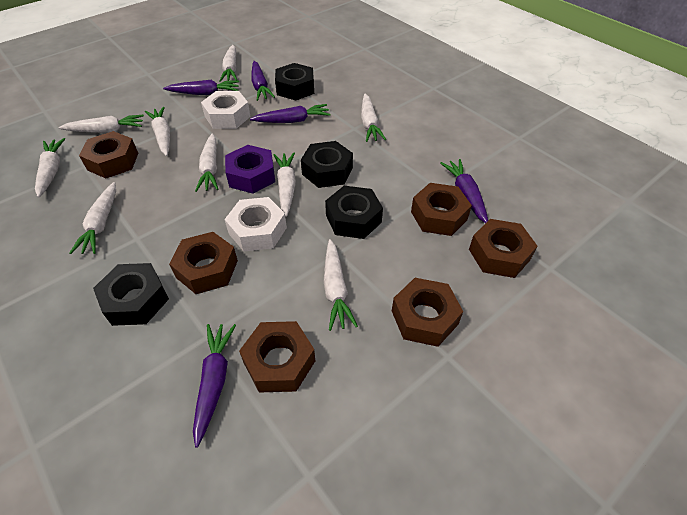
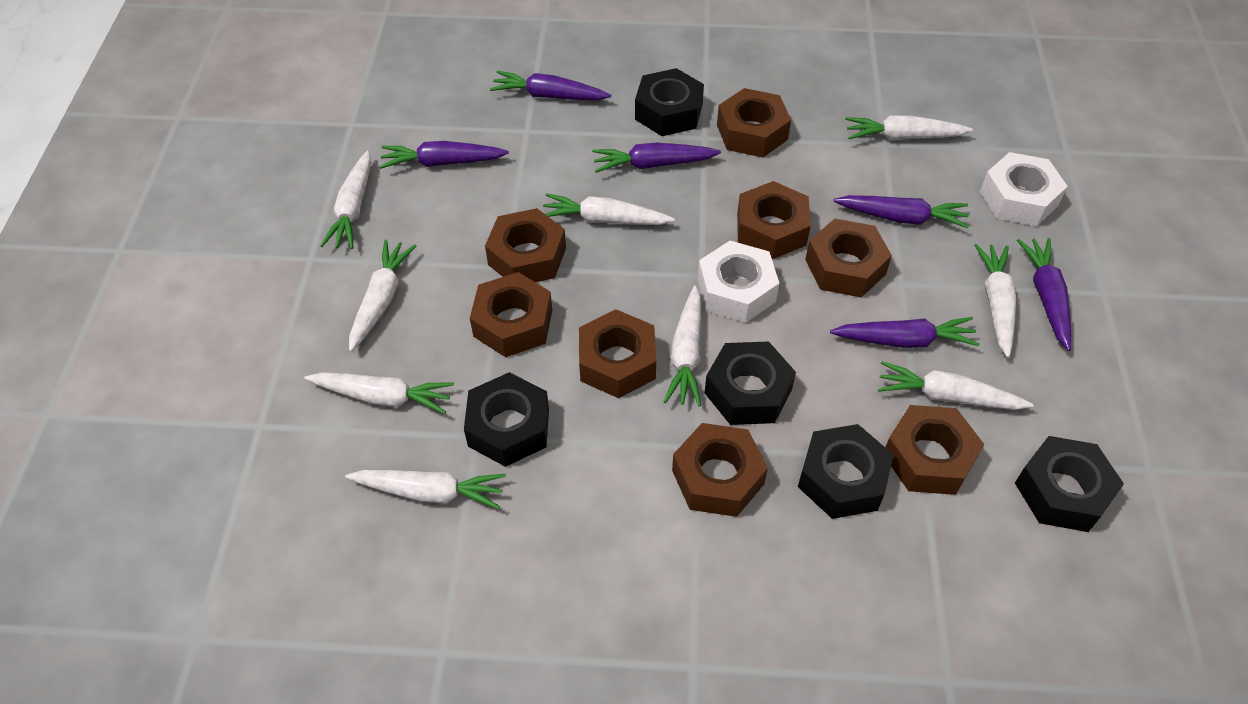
black nut: [93,263,169,326] [275,63,314,101] [301,141,353,188] [325,186,383,239] = 4 -> [464,372,549,467] [635,68,704,136] [705,341,796,425] [798,424,894,519] [1015,436,1124,532] = 5
brown nut: [79,131,138,178] [169,232,238,294] [239,321,315,393] [392,278,463,347] [411,183,472,236] [469,219,537,278] = 6 -> [470,272,552,357] [485,208,566,282] [579,309,656,398] [672,423,768,517] [717,88,791,158] [737,181,811,259] [805,219,892,298] [885,405,984,495] = 8
purple carrot: [163,80,239,95] [193,324,236,448] [250,104,330,123] [251,61,275,101] [440,159,488,223] = 5 -> [380,141,509,169] [490,70,611,100] [592,143,721,173] [830,317,979,348] [833,195,969,228] [1017,238,1071,351] = 6
purple nut: [225,145,275,194] = 1 -> none = 0

